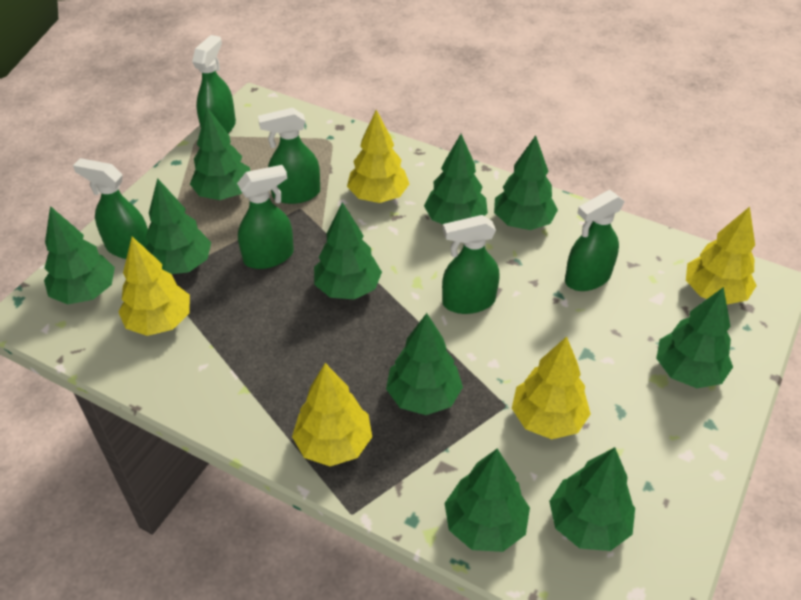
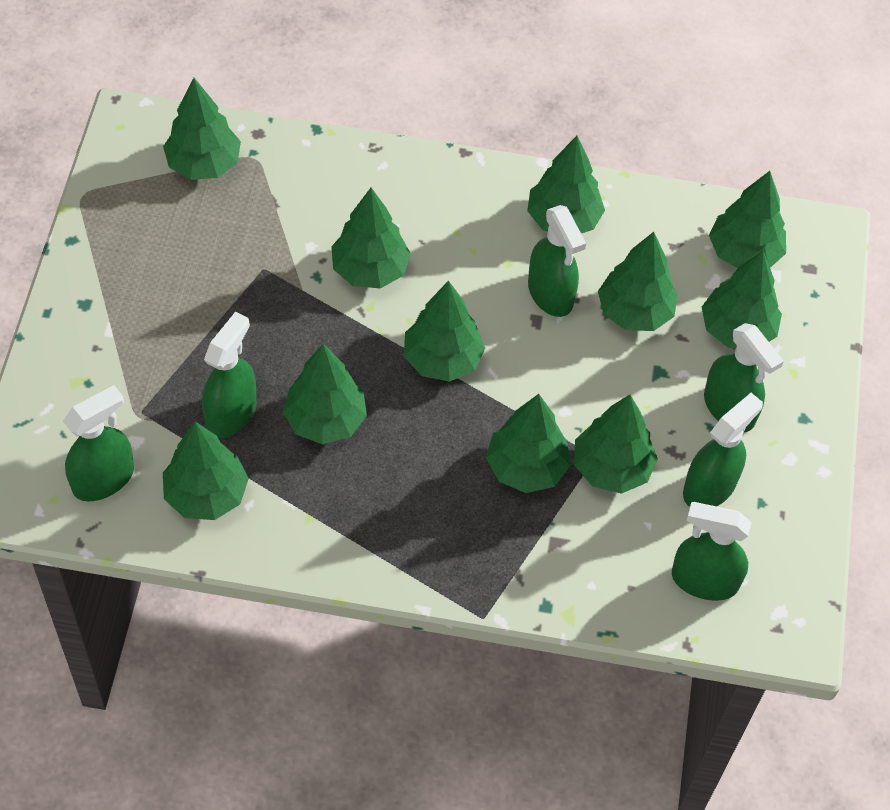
green tree: [44,206,115,304] [145,178,211,274] [190,107,250,200] [314,202,382,300] [386,313,463,415] [424,134,488,224] [444,449,530,552] [494,135,558,230] [549,447,635,551] [656,287,733,388] = 10 -> [163,78,241,180] [163,421,249,520] [283,344,367,444] [331,188,411,289] [404,281,485,382] [486,394,571,493] [527,136,605,233] [574,395,658,494] [598,232,678,331] [702,251,782,348] [709,171,786,268] = 11
yellow tree: [118,237,190,336] [292,363,372,466] [347,110,409,203] [512,337,591,439] [686,207,757,304] = 5 -> none = 0

